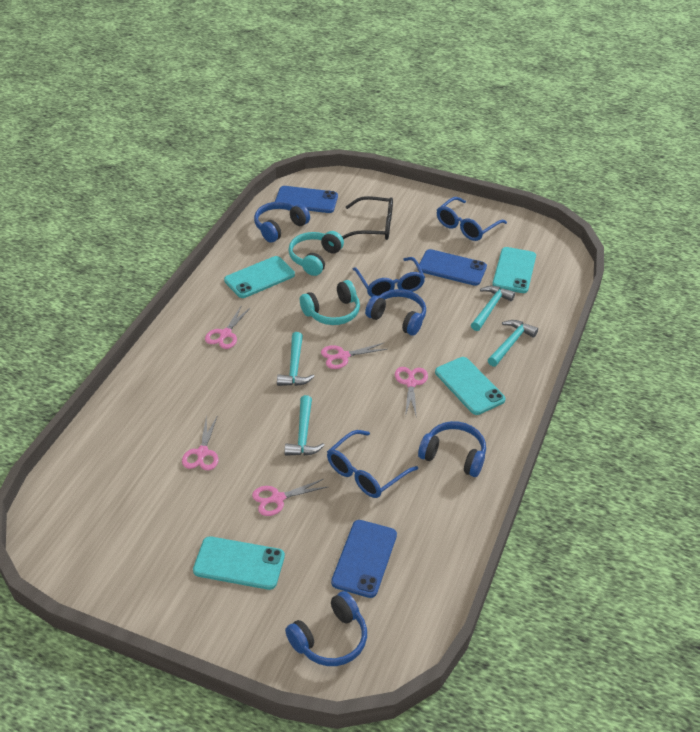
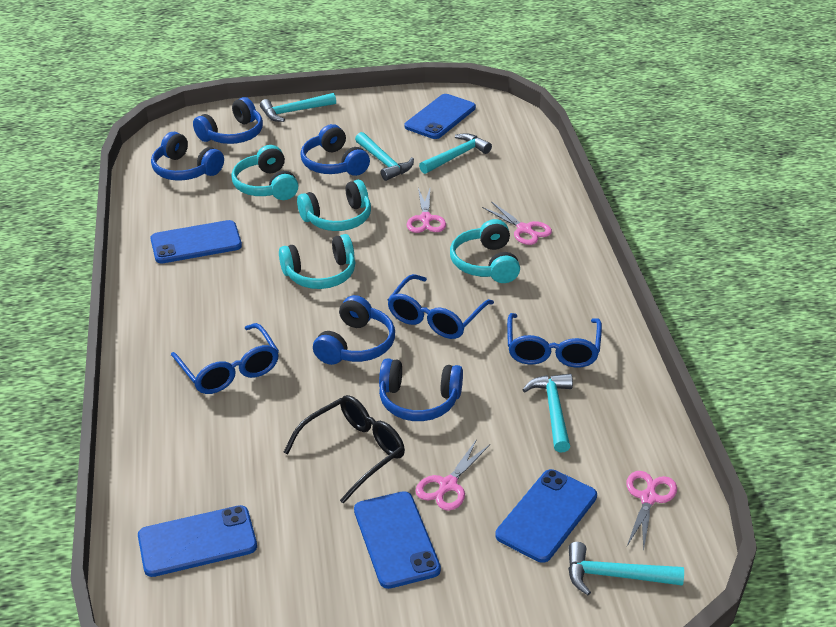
blue headphones: [254,202,310,243] [285,591,367,666] [365,289,426,336] [418,421,486,477] = 4 -> [151,132,224,180] [193,97,263,144] [301,124,370,176] [313,295,395,365] [379,358,463,421] = 5
blue phone: [275,186,338,213] [331,520,397,598] [419,249,487,286] = 3 -> [138,505,257,577] [151,220,242,263] [354,491,441,589] [405,94,476,139] [495,469,597,563] = 5
pink scissors: [182,416,218,470] [205,305,251,349] [252,479,327,516] [321,343,387,369] [395,367,428,416] = 5 -> [407,188,446,233] [415,439,490,511] [482,201,552,245] [627,471,677,552] = 4
turquoise hammer: [277,332,315,386] [285,395,325,456] [471,286,515,331] [488,320,538,367] = 4 -> [260,93,336,122] [355,132,414,181] [419,133,492,174] [522,374,573,452] [568,542,684,595] = 5
turquoise headphones: [288,231,344,276] [300,280,360,325] = 2 -> [231,145,298,200] [279,234,355,289] [297,180,371,231] [450,219,520,283] = 4
turquoise phone: [193,536,285,590] [224,256,295,298] [435,357,505,415] [492,247,536,293] = 4 -> none = 0

